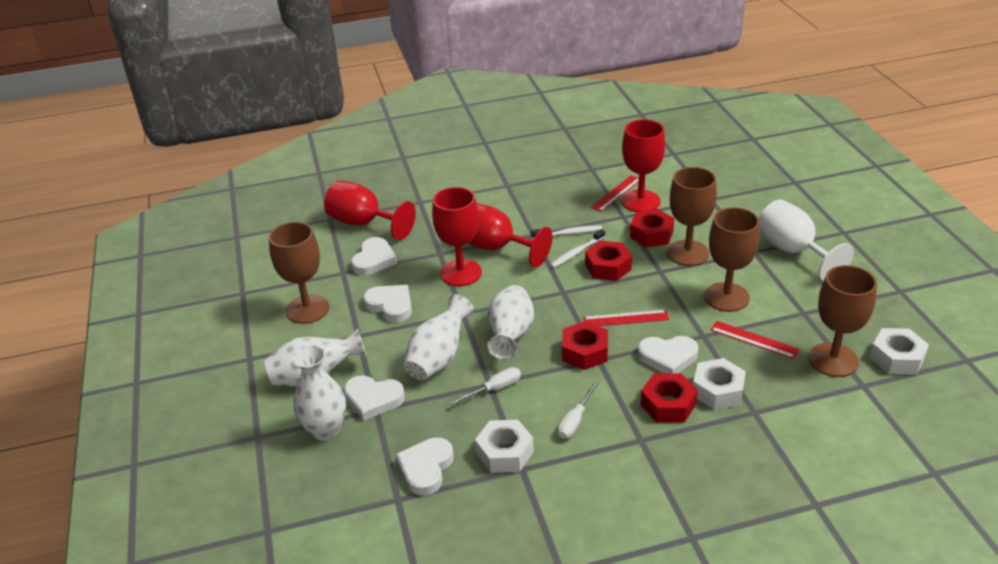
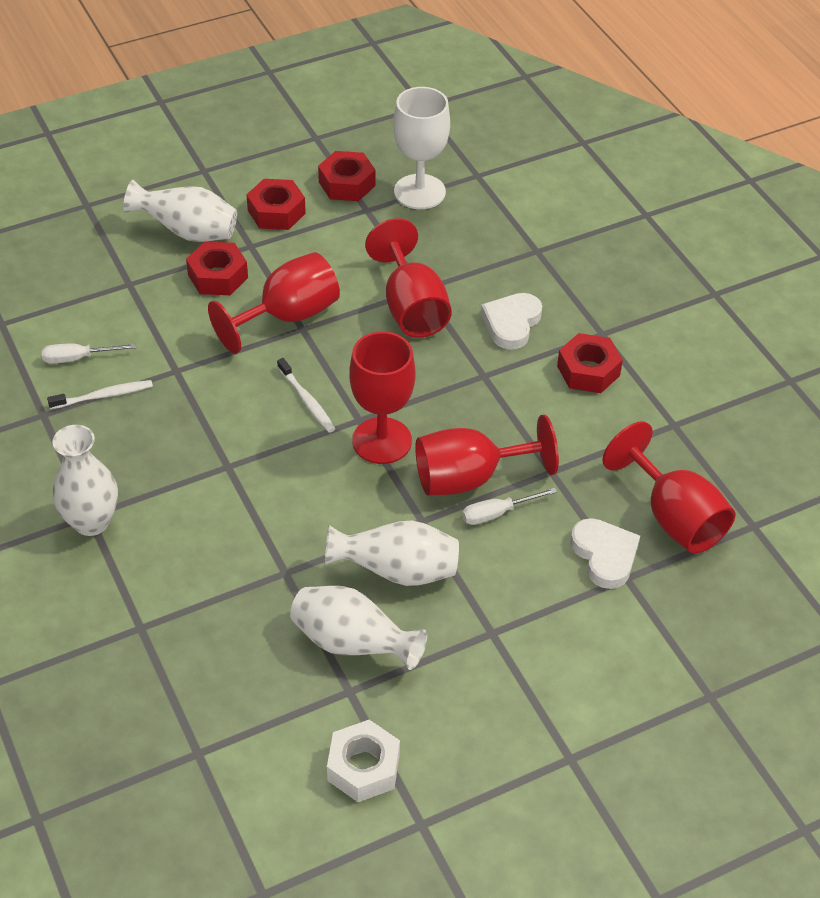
brown goblet: [269,222,329,324] [667,167,717,266] [704,207,760,312] [808,265,877,377] = 4 -> none = 0
red goblet: [324,181,416,240] [432,187,482,286] [468,203,552,268] [621,119,665,212] = 4 -> [208,252,340,354] [349,331,415,464] [365,218,452,338] [415,414,559,496] [602,421,735,554] = 5
red ruler: [583,310,669,326] [590,175,639,212] [711,321,800,359] = 3 -> none = 0
white heart: [344,376,405,421] [351,237,397,275] [363,285,412,322] [396,437,454,496] [638,336,698,373] = 5 -> [481,293,542,350] [570,518,640,589] = 2
white nut: [475,419,534,473] [693,358,746,410] [870,328,929,375] = 3 -> [327,720,400,802] = 1

